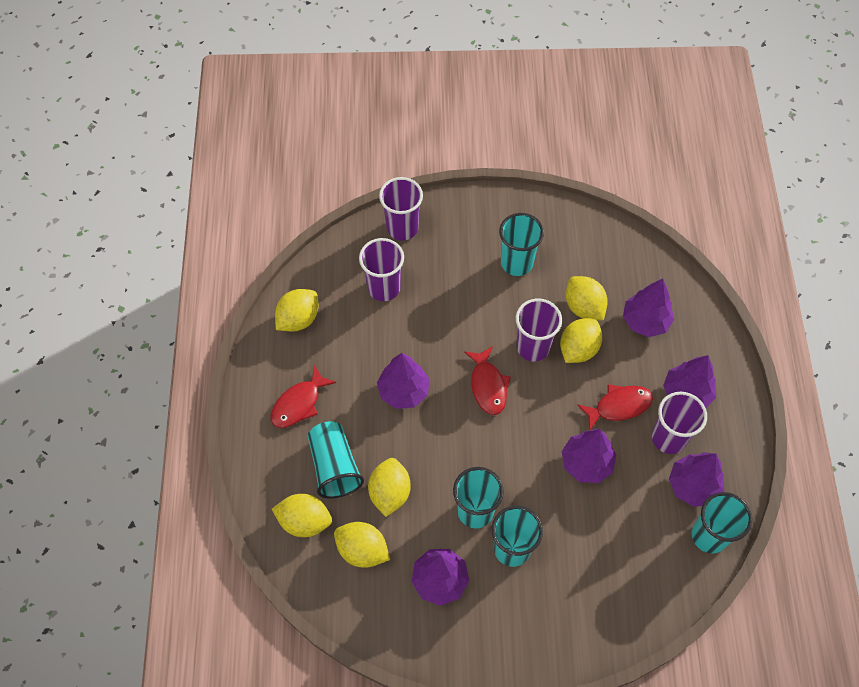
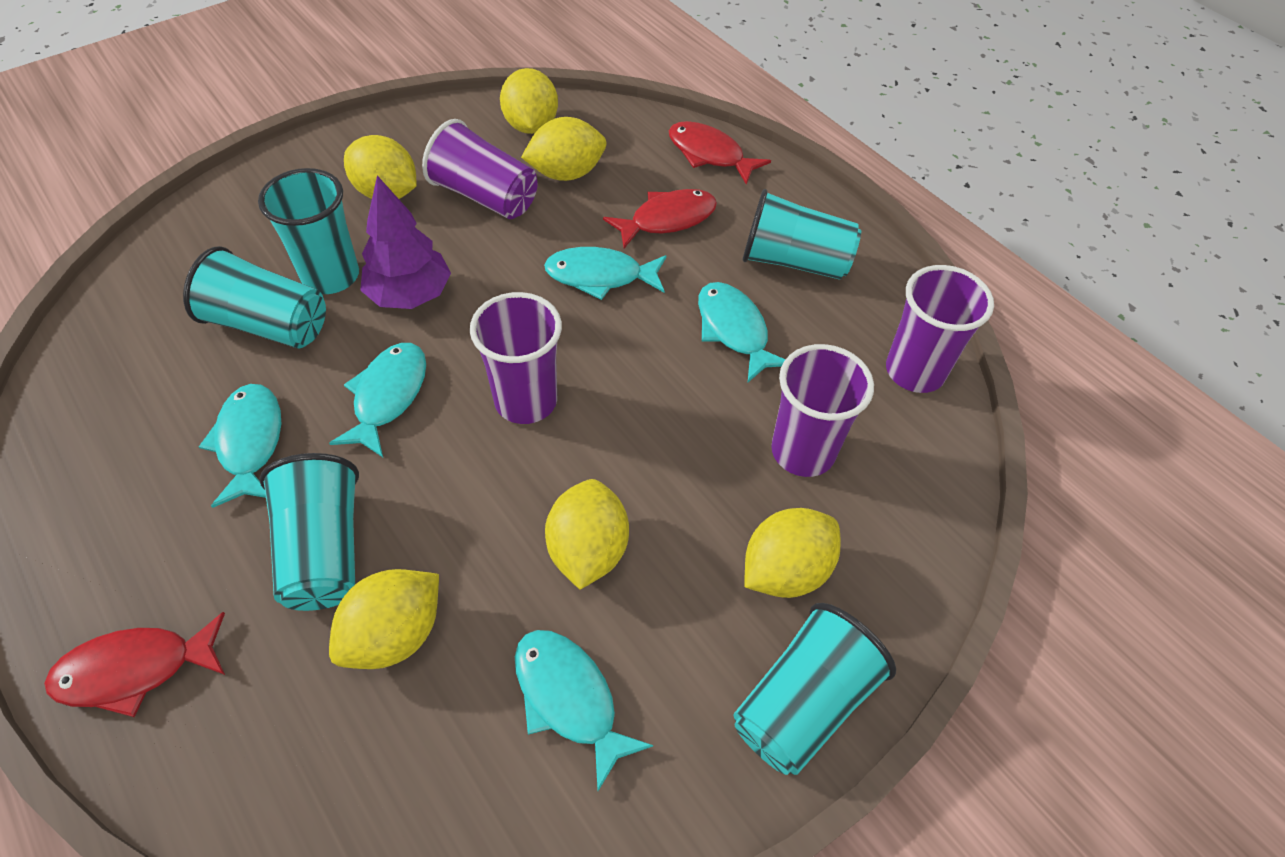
purple tree: [377,353,430,409] [411,549,469,606] [562,429,616,483] [623,279,674,337] [663,355,716,408] [669,452,724,507] = 6 -> [360,175,451,309] = 1
turquoise fish: none = 0 -> [199,384,281,508] [329,343,426,457] [515,630,653,791] [544,247,667,300] [698,282,786,382] = 5

